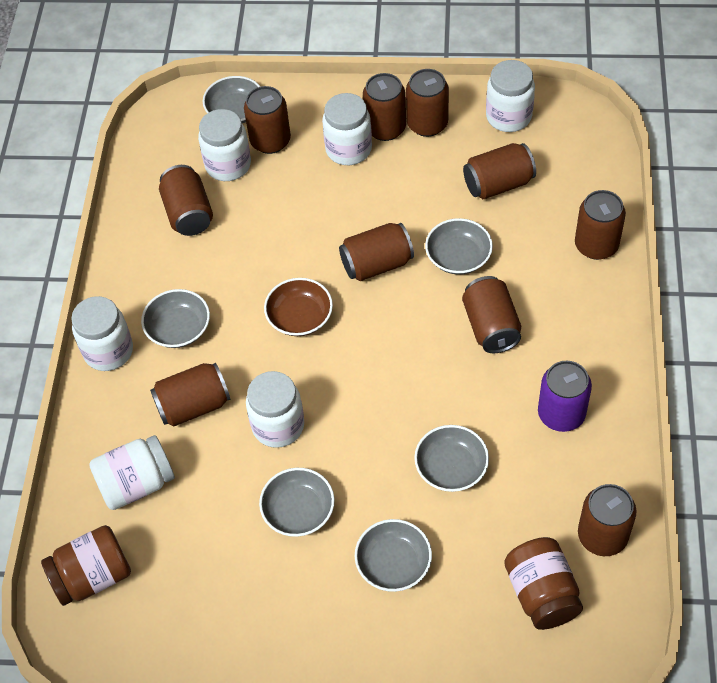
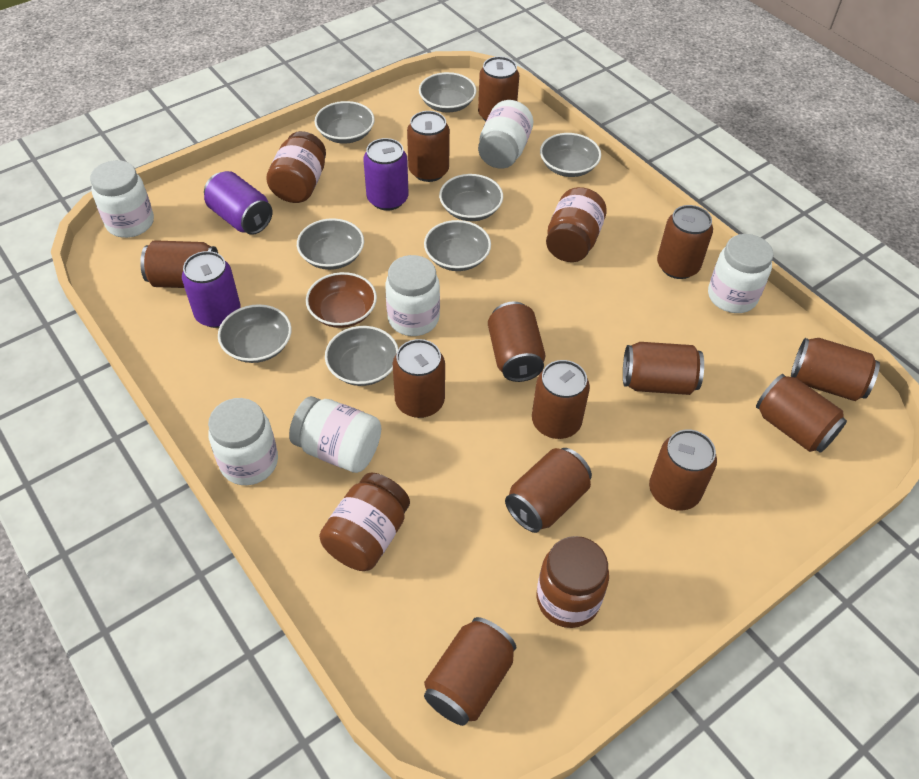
brown can: [150,363,230,427] [159,165,213,236] [244,86,291,154] [339,223,414,281] [363,73,406,141] [406,69,449,137] [462,276,521,353] [463,143,536,199] [575,190,626,260] [578,484,637,556] = 10 -> [140,240,218,288] [393,339,445,418] [407,111,450,182] [424,617,516,726] [478,56,519,121] [488,301,546,382] [505,448,592,533] [532,360,590,439] [623,342,704,395] [649,429,717,510] [657,205,713,279] [756,374,847,453] [791,338,880,401] = 13
brown jar: [41,525,131,606] [504,537,583,630] = 2 -> [266,131,326,203] [319,473,410,571] [536,536,609,628] [546,187,607,262] = 4
grey bowl: [141,289,210,348] [203,76,260,123] [259,468,335,537] [355,519,432,592] [414,425,489,492] [425,218,493,275] = 6 -> [218,304,292,363] [297,218,364,270] [315,101,375,144] [325,326,398,386] [419,72,476,113] [424,220,491,271] [439,174,503,221] [540,133,601,177] = 8
purple can: [538,361,592,432] = 1 -> [182,251,241,328] [204,171,272,235] [363,138,409,211] = 3

